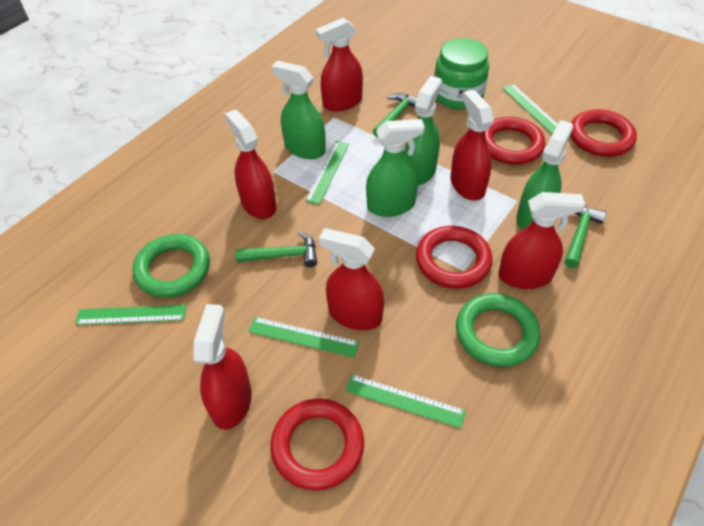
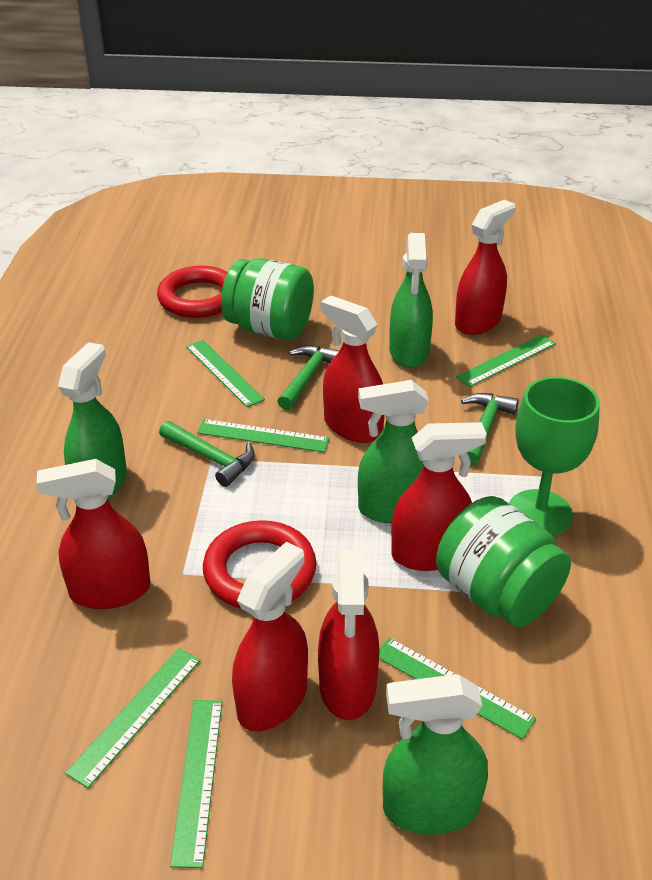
green goblet: none = 0 -> [509,377,600,536] = 1
green jar: [434,38,489,109] = 1 -> [221,258,314,340] [436,496,571,627] = 2
green ring: [132,234,210,298] [456,293,540,367] = 2 -> none = 0
green ruler: [75,305,187,325] [248,317,359,358] [305,141,349,205] [345,374,466,429] [502,84,558,134] = 5 -> [65,648,201,788] [170,700,222,868] [186,340,265,407] [197,419,330,452] [379,637,536,739] [456,335,556,387] = 6
red ring: [270,398,364,491] [416,226,493,289] [485,117,545,165] [570,109,637,157] = 4 -> [157,266,228,318] [203,520,316,608] = 2

